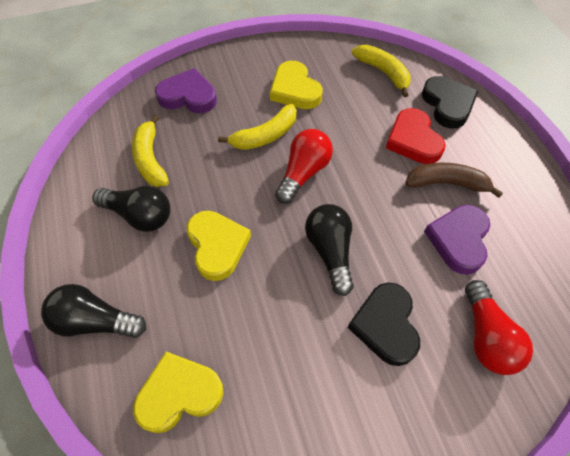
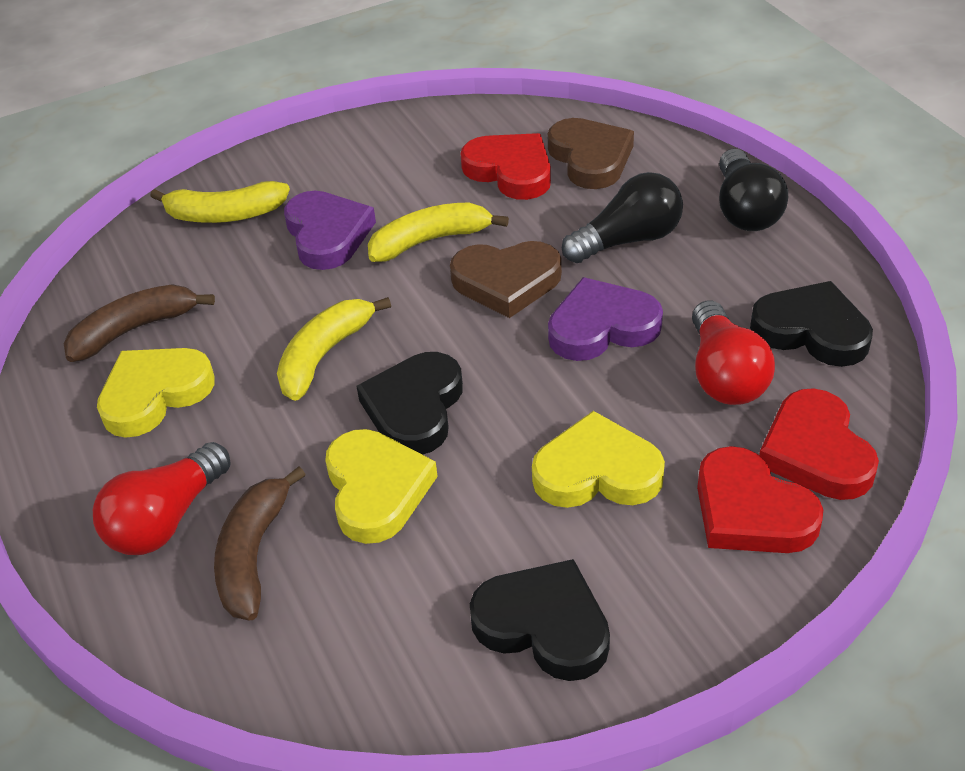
black heart: [348,282,420,366] [422,76,478,129] = 2 -> [357,352,463,455] [470,559,610,681] [750,281,873,367] = 3
black light bulb: [41,284,146,338] [92,186,170,232] [305,204,354,296] = 3 -> [562,172,683,263] [719,149,788,231] = 2
brown banana: [405,163,503,198] = 1 -> [64,284,215,362] [214,466,306,620] = 2
brown heart: none = 0 -> [450,241,562,318] [548,118,634,189] = 2
red heart: [386,108,446,164] = 1 -> [460,133,551,200] [697,446,823,553] [759,388,879,500] = 3

